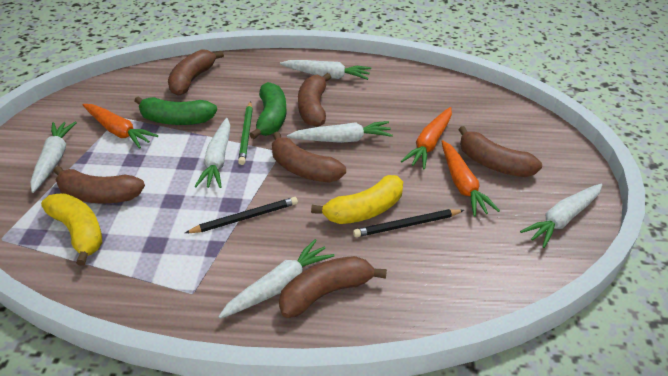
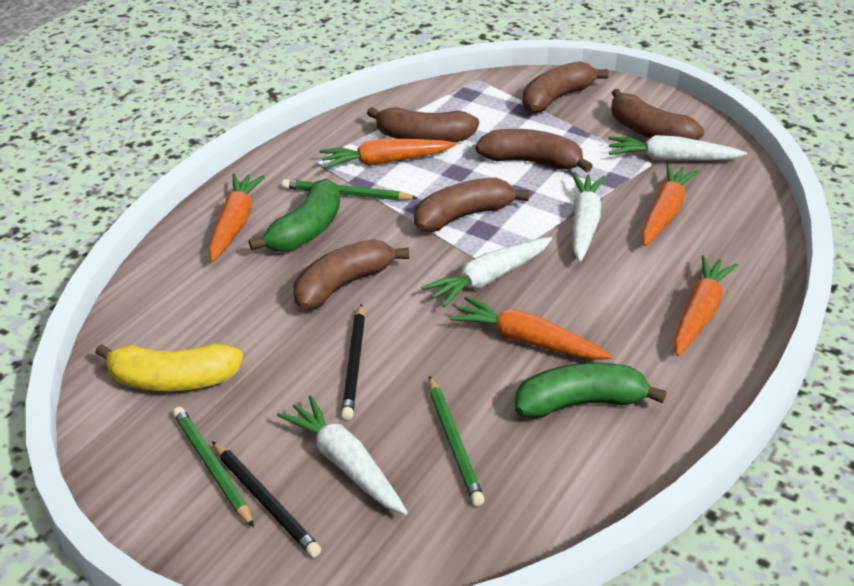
green pencil: [238,101,253,165] = 1 -> [173,407,254,527] [282,179,418,201] [429,376,485,506] = 3
orange carrot: [82,104,158,149] [401,107,452,170] [441,140,500,217] = 3 -> [209,173,265,262] [319,138,457,169] [450,297,613,360] [642,164,699,246] [674,255,738,356] = 5
white carrot: [30,122,77,193] [194,118,230,188] [218,239,335,319] [280,60,371,80] [287,121,393,143] [520,183,603,248] = 6 -> [277,395,408,515] [421,237,552,307] [572,173,605,262] [608,135,747,161] = 4
yellow banana: [41,193,102,266] [311,175,403,224] = 2 -> [95,344,243,391] = 1

